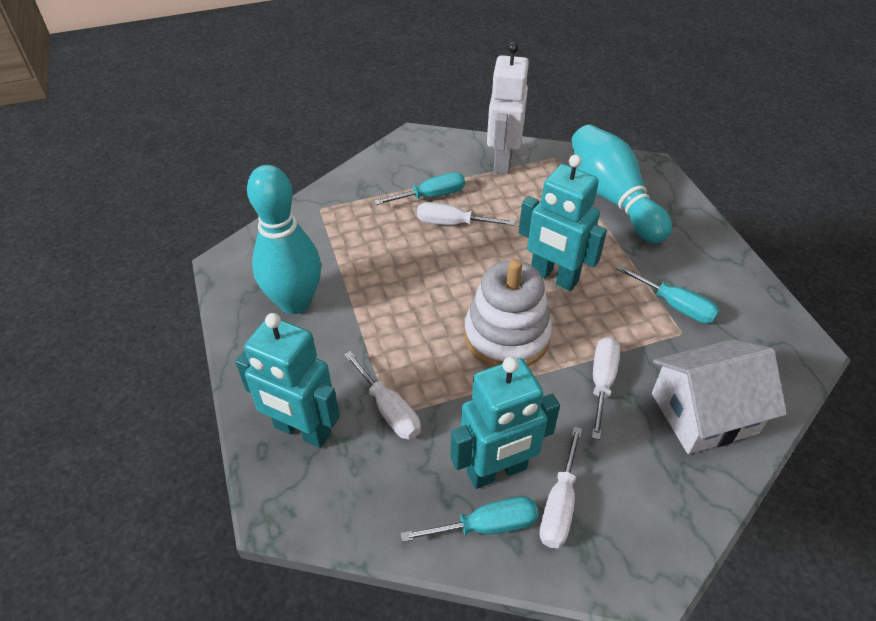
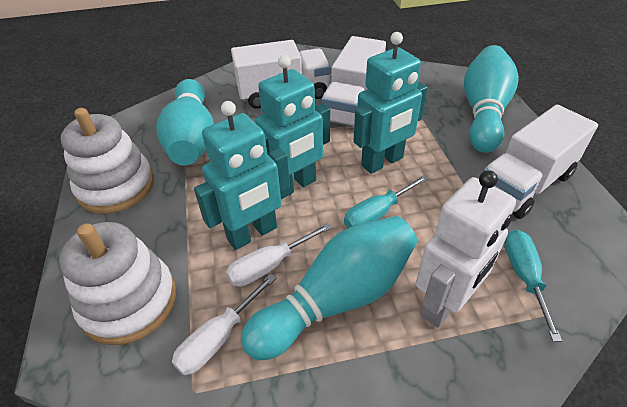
turquoise bowling pin: [247,165,321,314] [571,124,672,243] = 2 -> [156,79,214,166] [241,216,417,360] [464,45,519,153] = 3
turquoise screwdriver: [374,172,465,205] [400,497,539,542] [616,265,720,323] = 3 -> [344,175,428,229] [505,230,562,342] = 2
white house: [652,339,787,454] = 1 -> none = 0
white screwdriver: [344,351,421,440] [417,202,515,226] [540,427,582,548] [592,337,620,440] = 4 -> [172,274,276,375] [226,223,332,287] = 2
white stacking toy: [464,259,552,367] = 1 -> [59,222,176,345] [60,108,154,214] = 2
white truck: none = 0 -> [231,40,331,109] [321,36,386,127] [483,105,598,219] = 3

